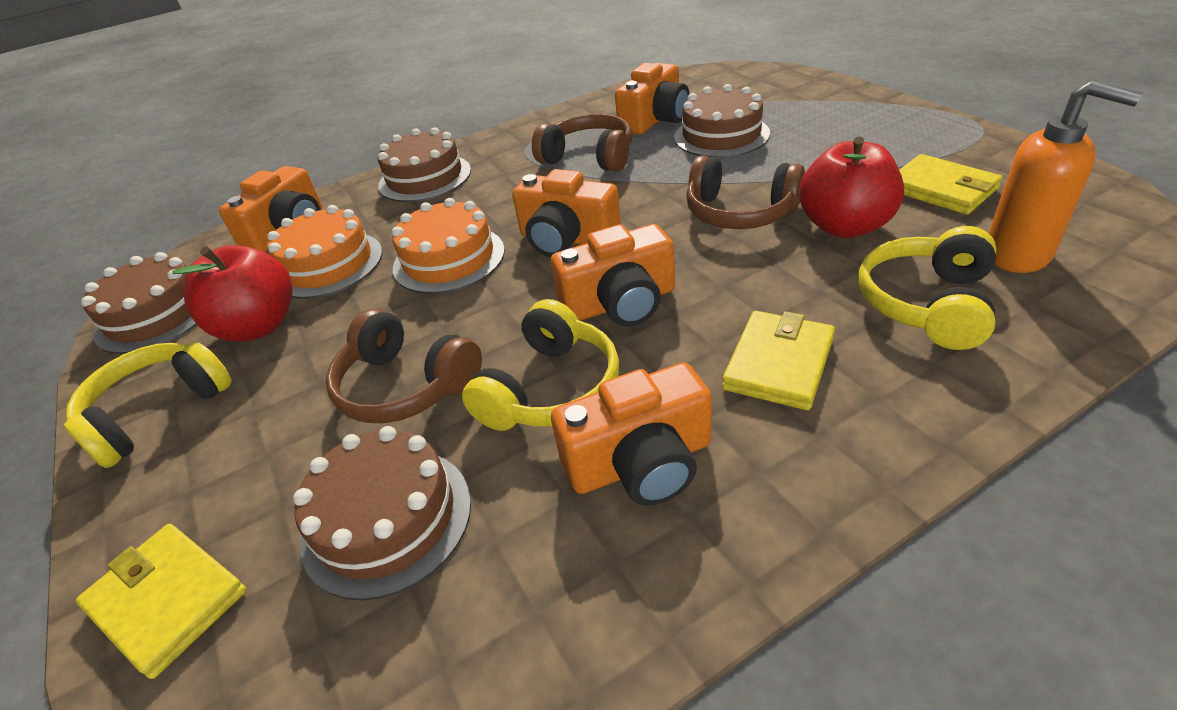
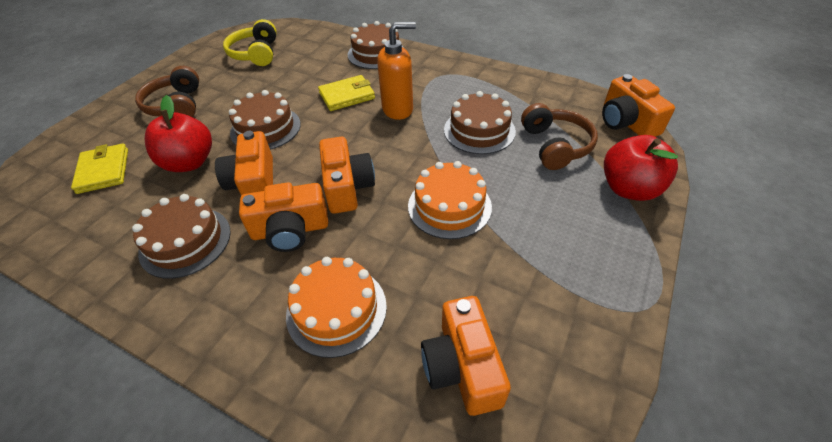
brown headphones: [326,309,482,423] [532,114,632,172] [686,155,805,229] = 3 -> [135,66,199,117] [521,103,598,170] = 2
yellow headphones: [64,342,232,468] [462,299,619,431] [859,226,996,350] = 3 -> [223,19,277,66] = 1
yellow wallet: [76,524,246,679] [722,311,835,410] [899,154,1002,215] = 3 -> [71,143,128,194] [318,75,375,111] = 2

